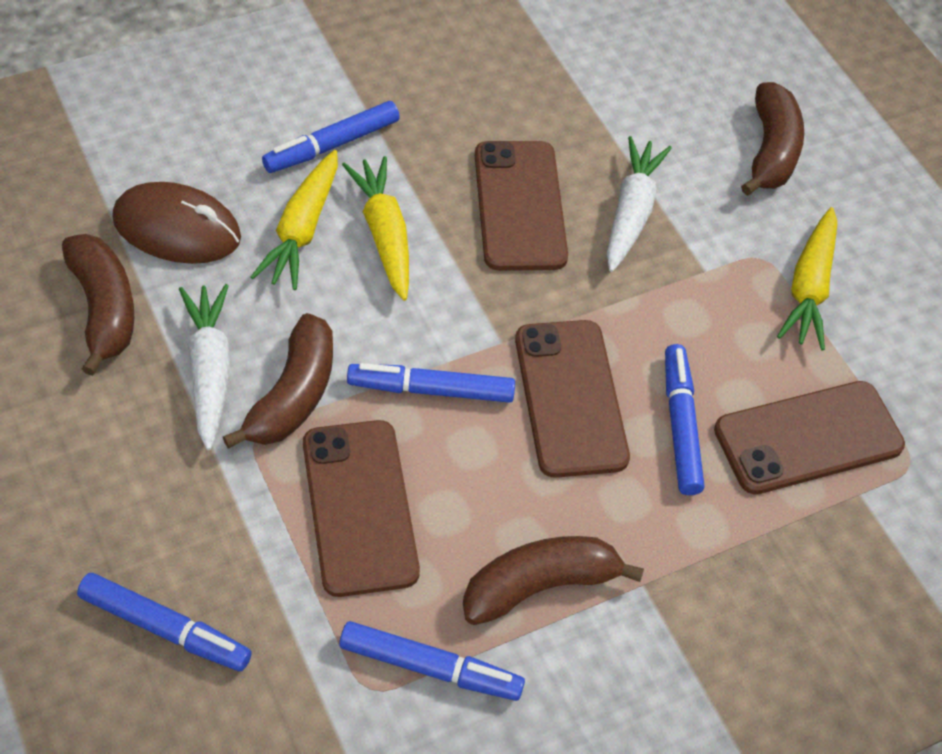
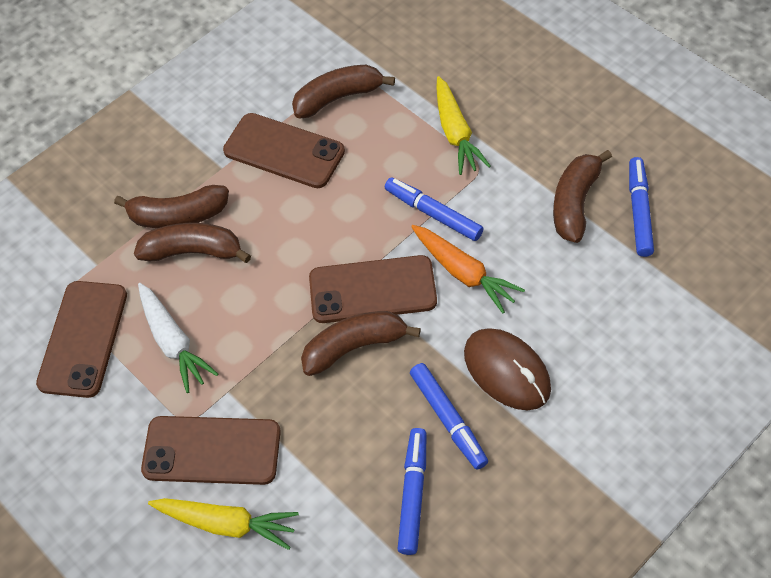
blue marker: [77,573,252,671] [262,101,400,173] [339,621,525,701] [347,363,515,403] [665,344,704,495] = 5 -> [385,177,483,241] [398,428,426,555] [410,363,488,470] [629,157,654,257] = 4
brown banana: [62,234,134,376] [223,313,333,449] [463,536,644,625] [741,82,804,196] = 4 -> [114,185,229,228] [134,223,251,263] [292,65,395,118] [301,311,421,376] [553,150,612,243] = 5
orange carrot: none = 0 -> [411,225,525,314] = 1
white carrot: [179,284,230,450] [607,136,672,272] = 2 -> [138,283,218,393] = 1
yellow carrot: [251,150,338,290] [342,156,409,301] [777,207,837,350] = 3 -> [148,498,299,550] [436,76,491,175] = 2

